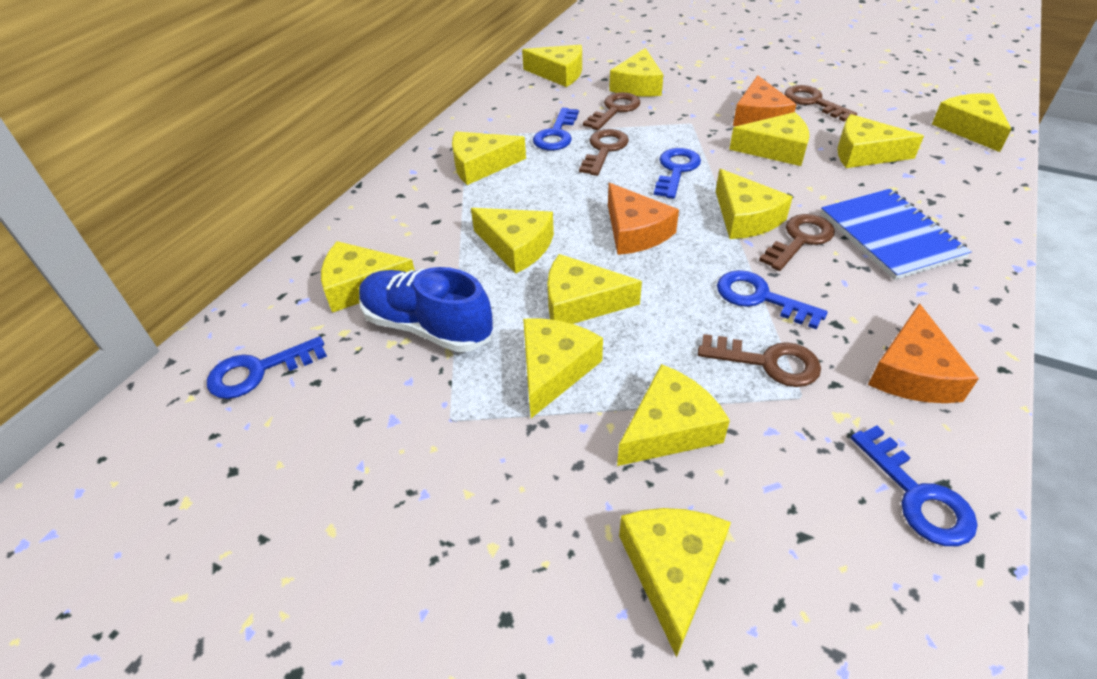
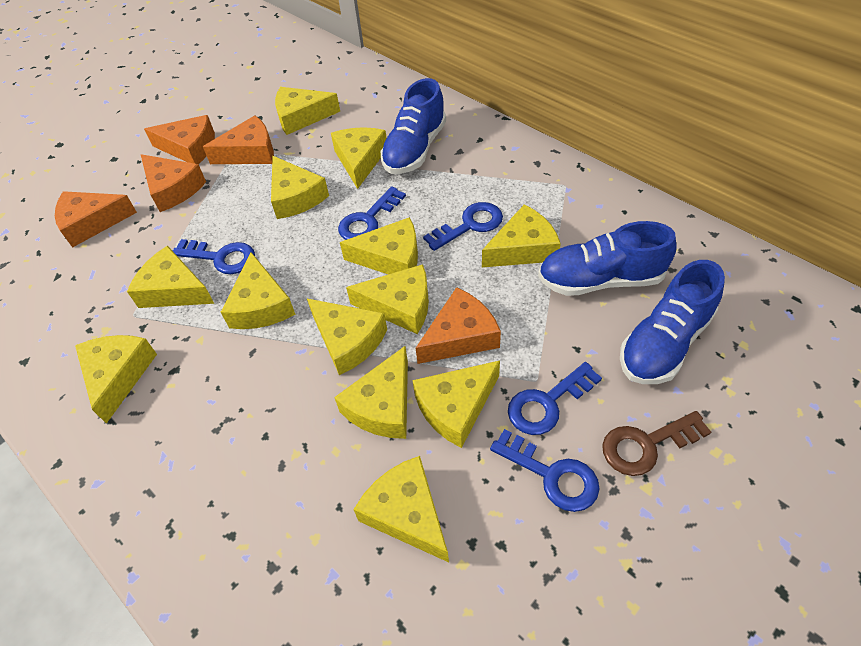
blue notebook: [821,189,972,280] = 1 -> none = 0
blue shoe: [359,267,493,352] = 1 -> [381,78,446,174] [538,221,677,296] [620,260,725,384] = 3
brown key: [579,129,629,176] [583,92,641,131] [698,334,821,387] [759,214,835,271] [784,85,857,121] = 5 -> [602,411,711,476] = 1
orange cheese: [608,183,679,255] [733,75,797,126] [868,303,979,403] = 3 -> [55,191,137,248] [141,154,206,212] [144,115,215,164] [203,115,274,164] [416,287,501,364] = 5

